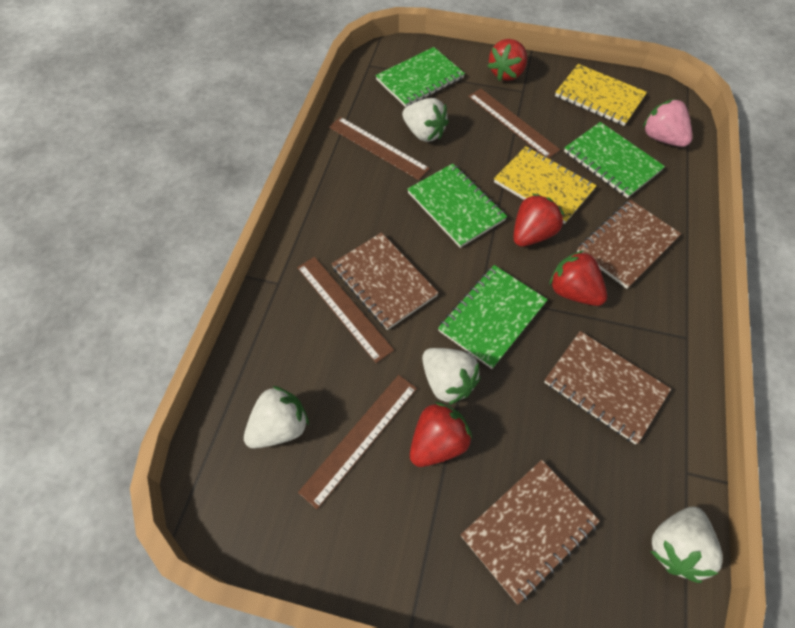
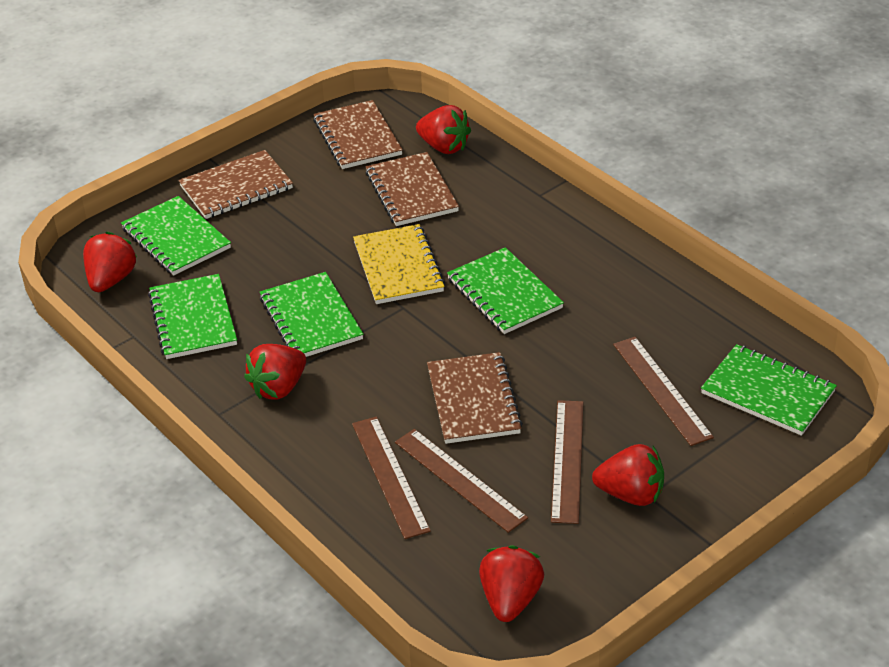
green notebook: [375,47,465,107] [407,163,507,248] [438,265,548,369] [564,122,665,198] = 4 -> [121,196,231,275] [148,274,237,359] [260,272,363,357] [447,247,564,334] [701,344,837,436] = 5
pink strawberry: [643,99,693,147] = 1 -> none = 0
red strawberry: [410,402,472,467] [488,39,527,81] [513,194,564,247] [549,250,607,306] = 4 -> [83,232,137,292] [244,344,306,399] [416,105,471,154] [479,545,544,622] [592,444,664,506] = 5
white strawberry: [244,386,309,448] [402,98,449,142] [422,348,481,405] [650,506,723,583] = 4 -> none = 0
yellow notebook: [494,146,597,224] [555,64,647,126] = 2 -> [353,224,445,304] = 1

